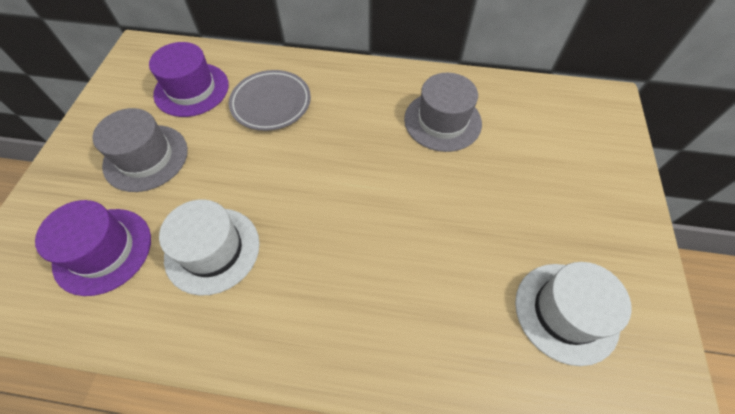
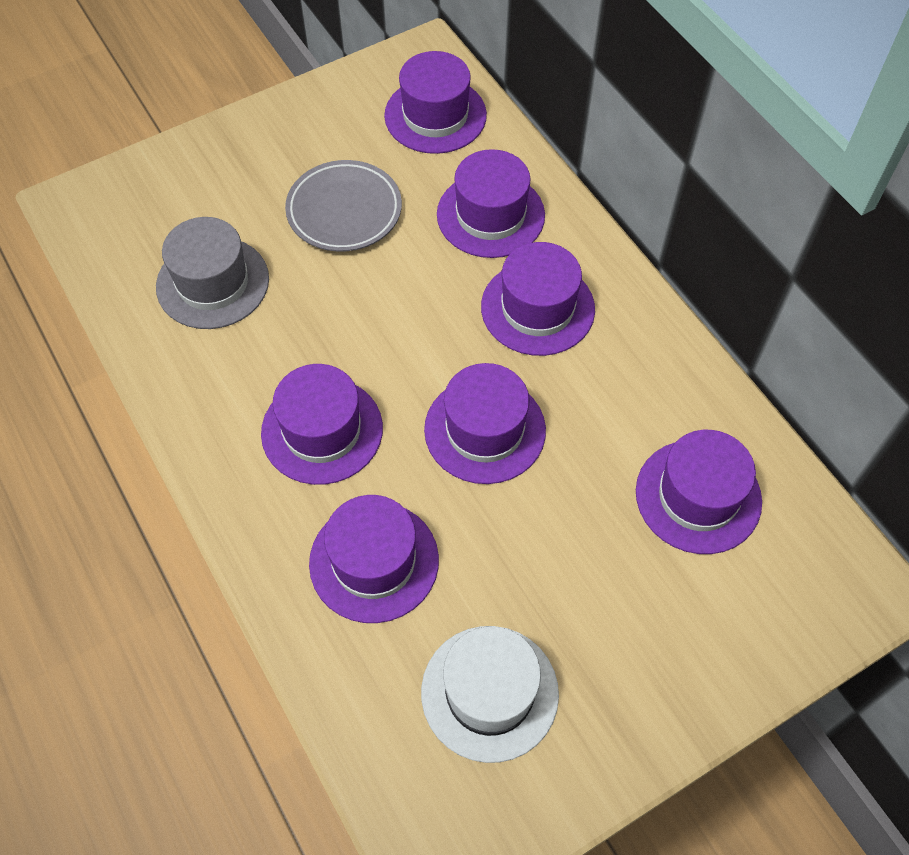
grey hat: [92,108,188,192] [404,73,482,152] = 2 -> [156,217,269,329] = 1
purple hat: [35,200,151,296] [149,42,229,117] = 2 -> [261,364,383,485] [309,495,439,623] [384,51,487,154] [424,363,546,484] [437,149,545,258] [481,242,595,356] [636,430,762,554] = 7
white hat: [159,199,260,296] [515,262,632,366] = 2 -> [421,626,559,763] = 1

